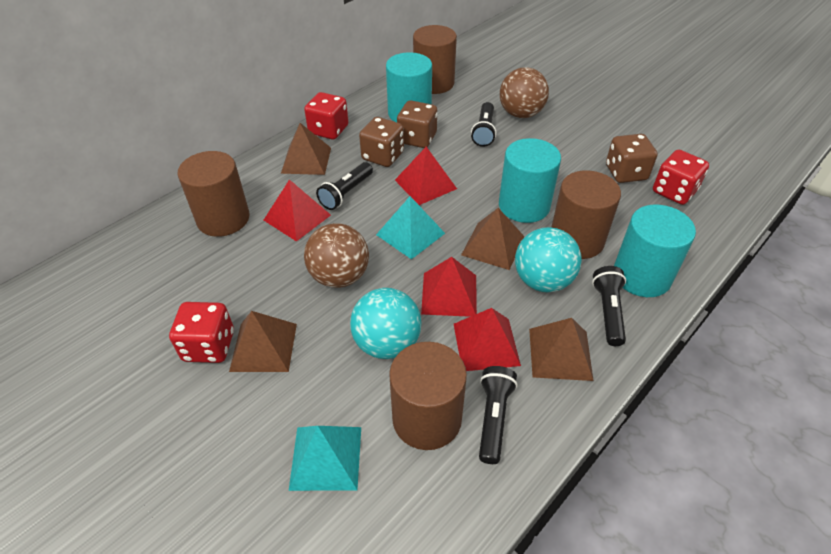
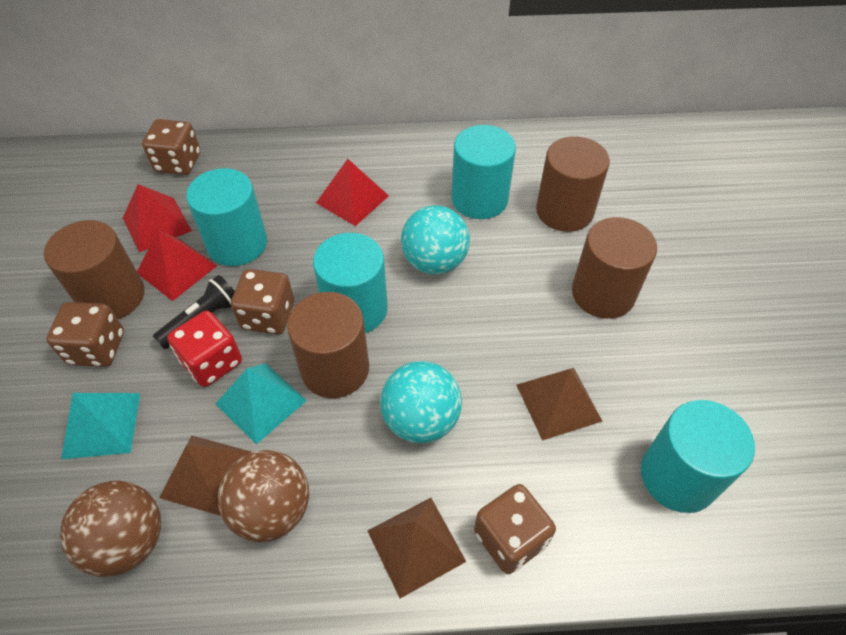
black flashlight: [316,162,373,210] [471,102,496,147] [479,366,518,464] [592,266,626,346] = 4 -> [153,275,235,349] = 1
brown dice: [359,117,404,167] [397,100,437,148] [606,134,658,183] = 3 -> [46,302,124,367] [142,119,200,175] [231,269,294,334] [474,484,556,574] = 4
brown pyramid: [229,311,297,372] [281,123,331,175] [461,208,525,270] [529,318,594,381] = 4 -> [159,435,251,516] [367,498,466,598] [516,368,602,441] = 3
red dice: [169,302,234,363] [304,92,349,139] [653,150,709,205] = 3 -> [167,311,242,387] = 1
red pyramid: [264,179,331,242] [395,147,457,205] [421,257,477,317] [454,308,521,371] = 4 -> [123,184,192,252] [137,230,217,301] [316,159,389,226] = 3
turquoise cylinder: [386,52,432,122] [499,138,561,223] [614,205,696,297] = 3 -> [186,168,267,266] [313,233,388,333] [451,125,516,219] [641,400,755,513] = 4

